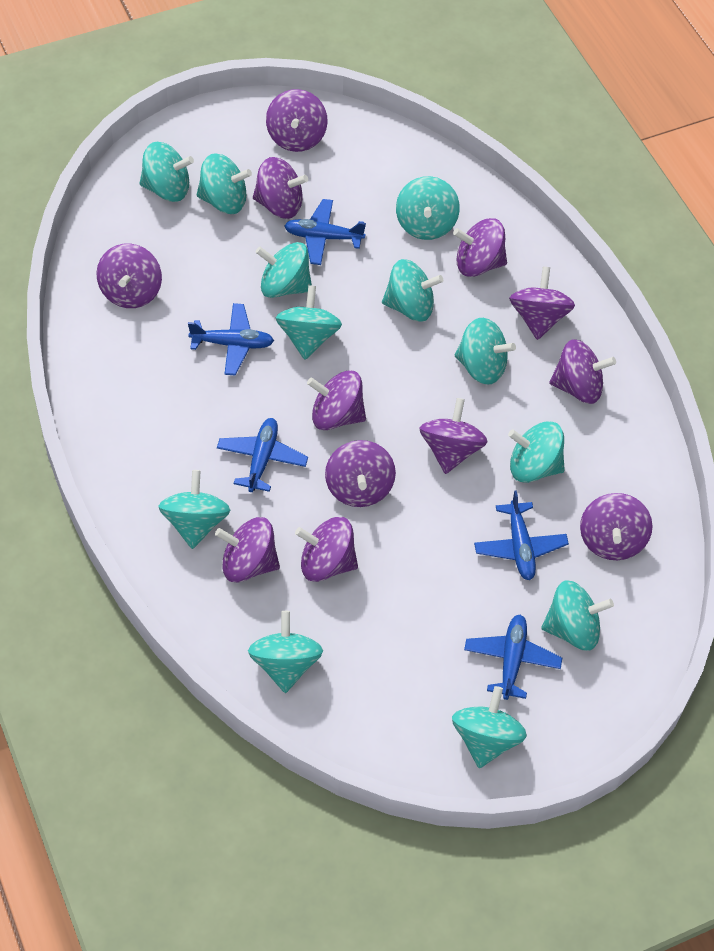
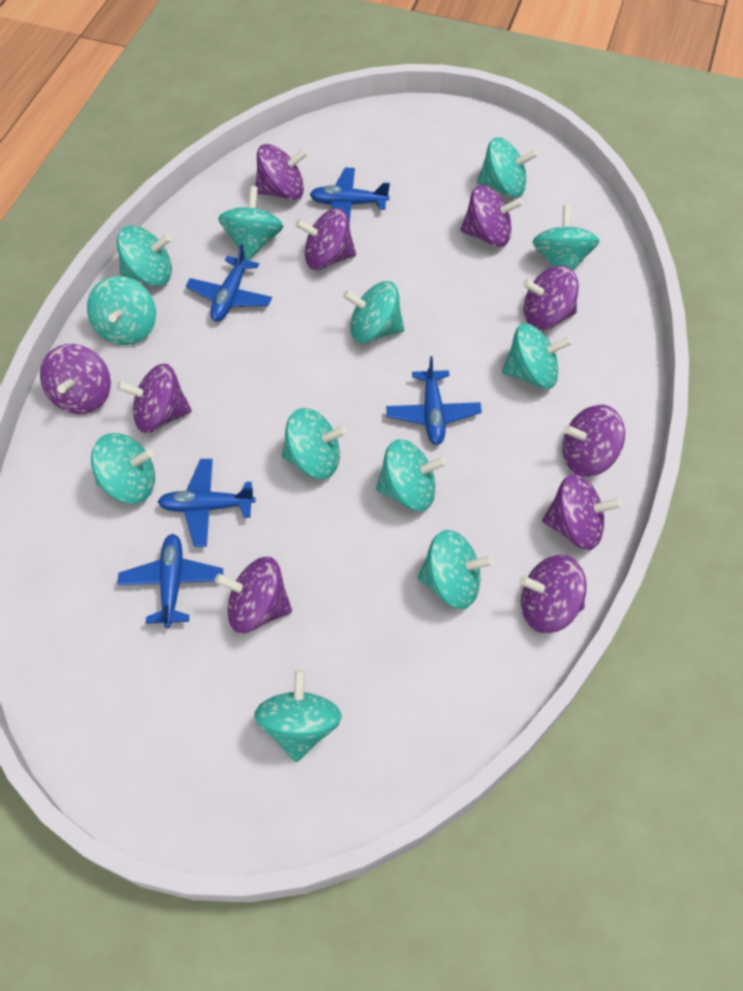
purple spinning top: [96,244,162,308] [215,517,280,583] [253,157,308,219] [266,89,328,152] [295,517,358,582] [307,371,366,430] [325,440,396,507] [420,398,488,474] [453,218,507,277] [509,267,575,340] [549,339,616,404] [580,493,653,560] = 12 -> [40,344,111,414] [117,364,192,433] [215,557,292,633] [255,144,308,200] [295,208,356,270] [460,185,523,247] [519,555,587,633] [522,265,579,330] [542,474,622,550] [562,405,625,477] = 10

